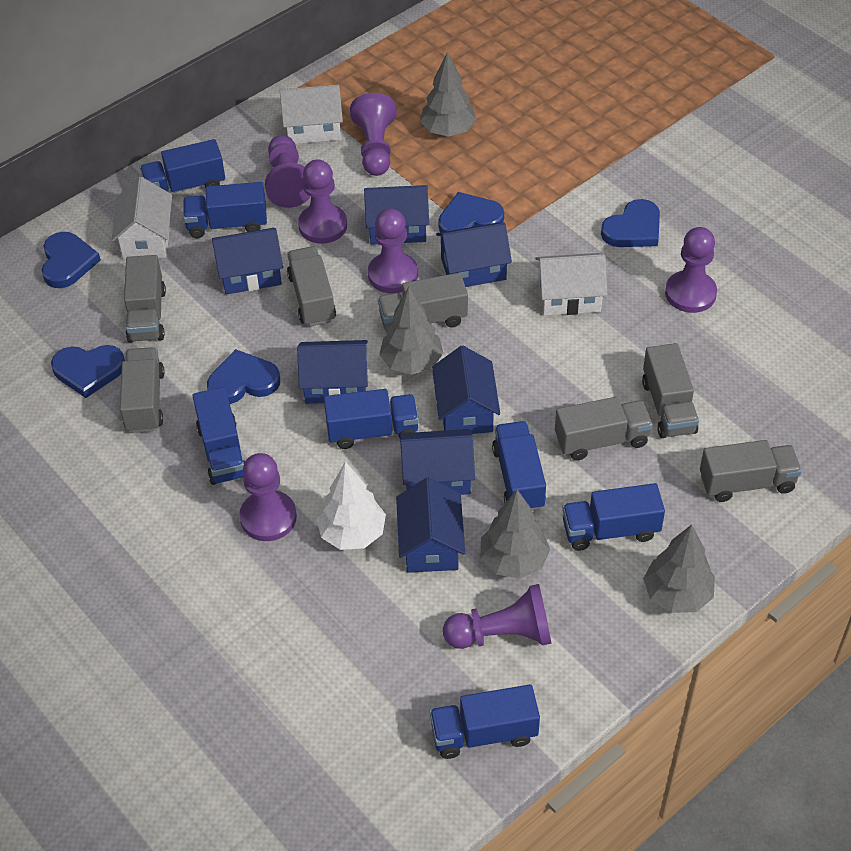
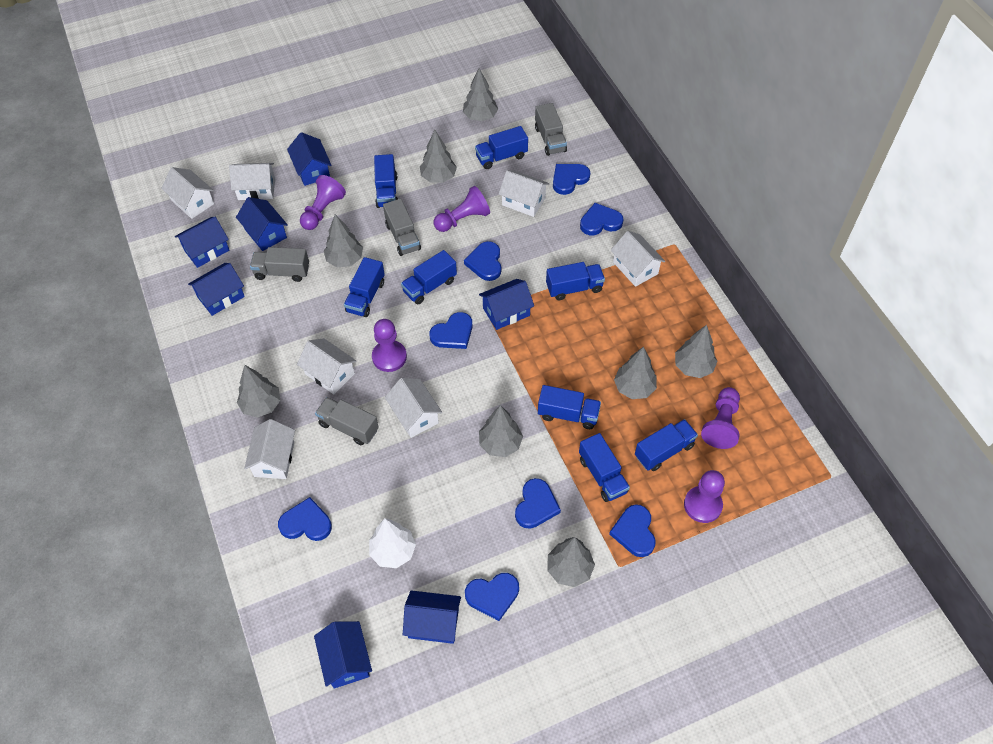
blue heart: [42,232,101,288] [51,345,125,398] [207,349,280,404] [438,192,504,233] [601,199,660,247] = 5 -> [278,497,332,541] [429,312,473,349] [464,241,501,281] [465,573,519,621] [515,478,561,529] [553,164,590,195] [580,203,624,235] [609,504,656,557] = 8
blue truck: [140,139,225,193] [183,182,267,238] [193,387,245,485] [324,389,419,449] [430,684,540,759] [492,421,546,511] [562,483,665,551] = 7 -> [344,257,385,317] [374,154,398,208] [401,250,457,304] [475,126,528,169] [538,385,601,429] [546,262,605,300] [579,433,630,502] [635,419,698,471] = 8
grey tree: [379,287,443,375] [420,52,476,137] [481,490,550,579] [643,525,715,613] = 4 -> [237,365,280,418] [324,214,363,267] [420,130,457,183] [463,68,498,121] [479,405,523,457] [547,537,595,587] [614,347,657,399] [675,325,717,378] = 8
grey truck: [120,347,165,433] [124,255,166,343] [287,246,336,327] [378,273,468,330] [555,397,653,460] [642,343,699,438] [700,440,802,502] = 7 -> [250,247,309,282] [315,397,379,445] [383,199,421,256] [535,103,567,156] = 4
purple pawn: [239,453,297,541] [265,135,311,208] [298,159,347,244] [350,93,397,176] [368,208,418,293] [443,584,552,649] [665,227,717,313] = 7 -> [300,175,346,230] [372,319,407,372] [434,186,490,232] [684,470,725,523] [701,387,740,449] = 5
white house: [112,177,172,259] [280,85,343,144] [535,253,607,316] = 3 -> [161,167,214,219] [229,163,275,200] [244,419,295,479] [297,338,356,395] [385,378,442,438] [499,170,549,217] [611,231,665,287] = 7

